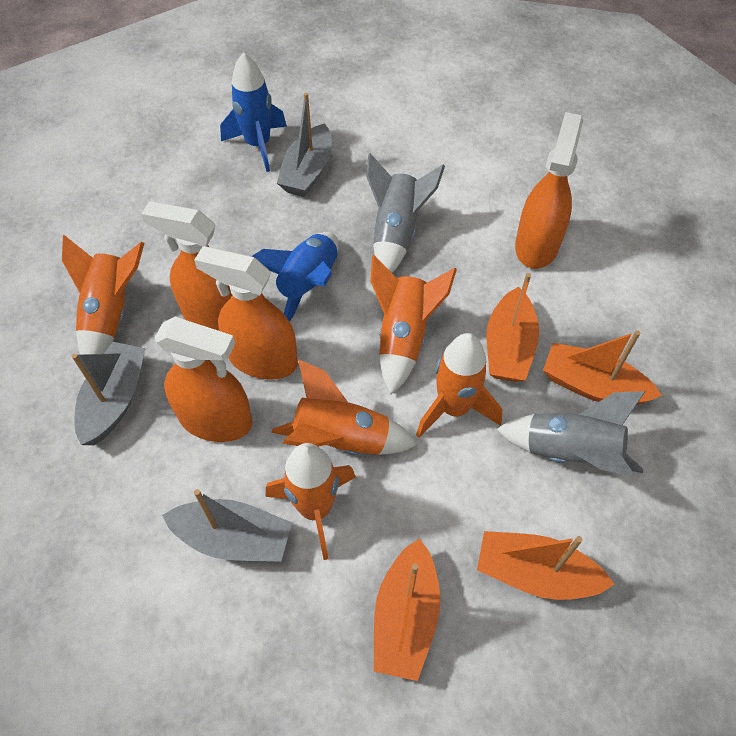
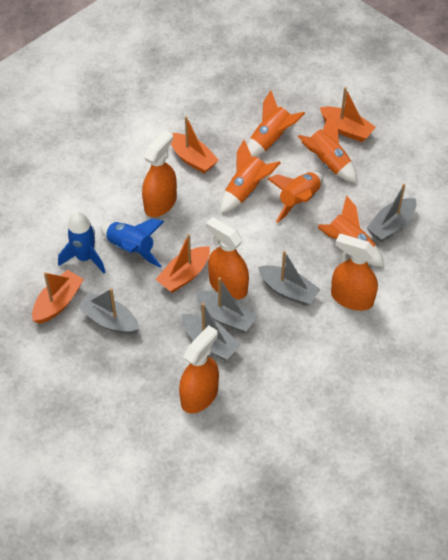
grey boat: [72,342,146,445] [162,489,292,562] [277,93,332,197] = 3 -> [78,288,139,335] [182,303,241,361] [196,277,258,333] [258,251,321,306] [367,184,416,242] = 5
grey rocket: [366,153,445,273] [496,391,645,476] = 2 -> none = 0

